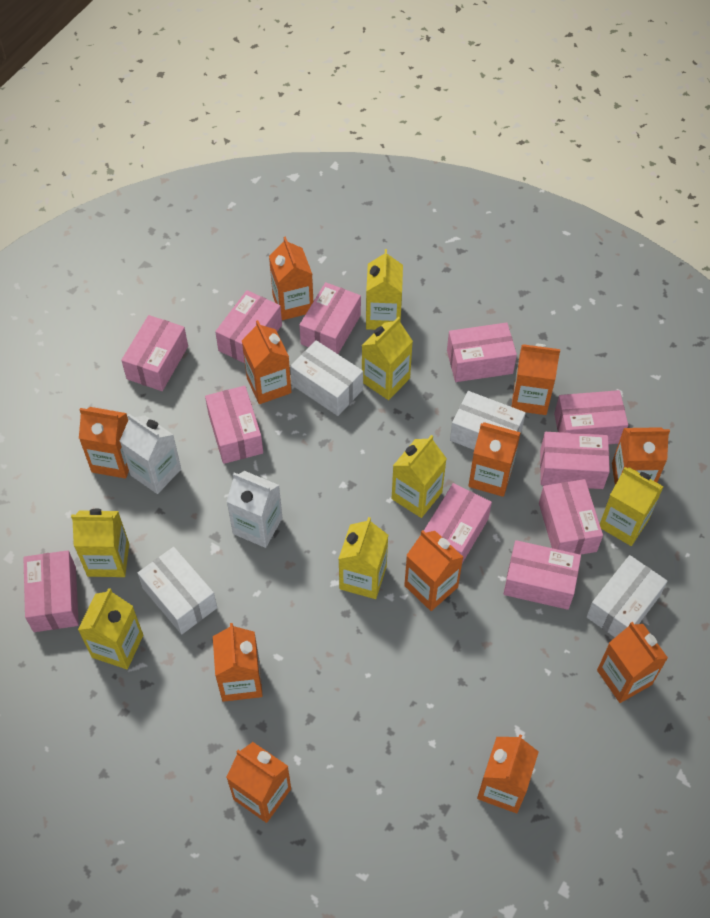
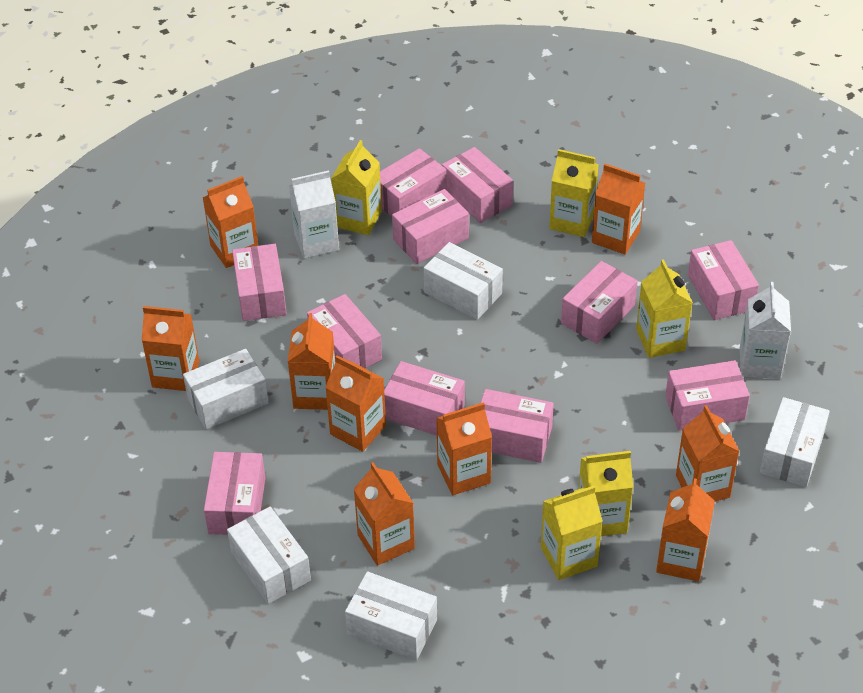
orange carton: [79,407,129,479] [213,623,263,702] [226,742,291,823] [242,320,292,404] [269,237,313,320] [404,530,463,611] [468,422,521,497] [477,734,539,813] [512,344,560,415] [597,622,668,703] [612,427,670,485] = 11 -> [142,306,199,391] [202,176,258,268] [288,313,335,410] [325,355,386,452] [354,462,415,566] [436,402,492,495] [592,164,645,254] [656,478,715,581] [676,405,739,501] = 9
white box: [138,547,217,634] [290,340,363,416] [450,391,526,450] [586,555,668,637] = 4 -> [183,349,269,429] [227,507,311,604] [345,571,437,660] [424,242,503,320] [760,397,830,487] = 5
yellow carton: [71,509,129,577] [78,588,143,669] [338,517,388,599] [362,317,413,400] [366,249,403,330] [392,435,447,518] [600,467,664,546] = 7 -> [331,140,382,235] [541,486,603,580] [549,149,599,237] [579,451,633,536] [636,259,693,358] = 5

